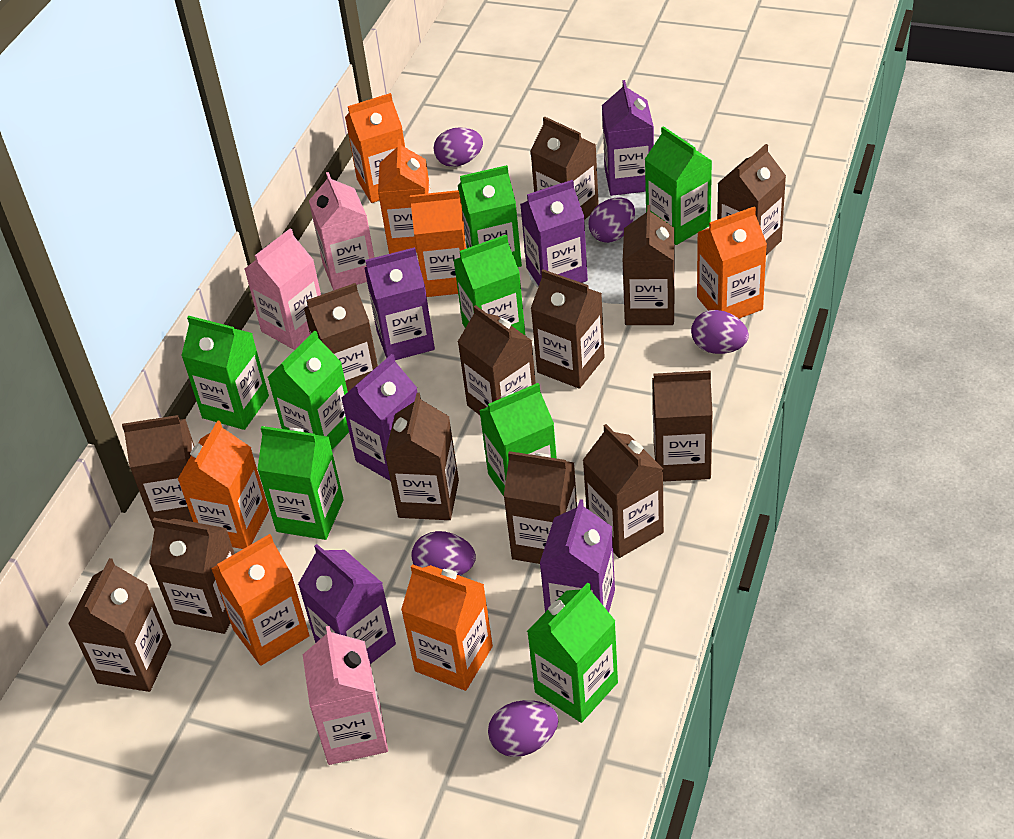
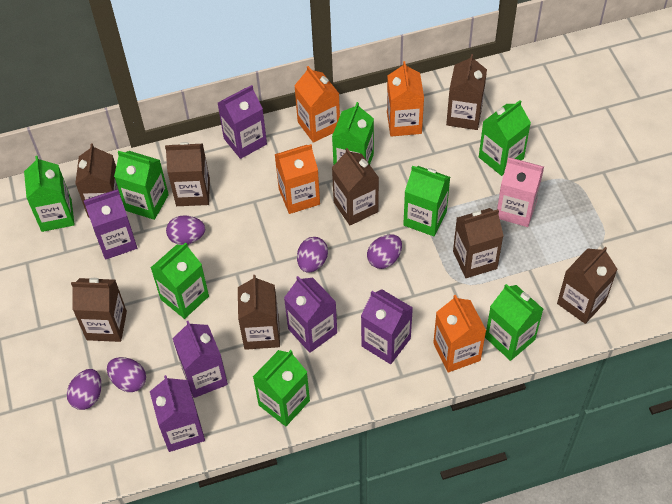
brown carton: [68,558,171,692] [122,415,195,528] [149,518,235,634] [304,283,378,392] [385,393,459,520] [458,305,536,415] [503,451,577,564] [530,116,599,220] [531,269,605,389] [583,424,664,558] [623,205,675,325] [652,371,713,482] [717,144,786,255] = 13 -> [71,278,127,342] [75,143,122,218] [165,142,210,206] [238,275,280,350] [332,148,379,225] [446,54,487,130] [453,208,503,278] [557,247,617,324] = 8
orange carton: [178,420,269,549] [211,534,310,666] [345,93,405,203] [378,139,431,254] [401,564,493,691] [410,190,467,297] [697,206,767,319] = 7 -> [275,144,320,214] [294,66,340,143] [387,61,424,137] [433,295,486,373] = 4
pink carton: [245,228,321,350] [303,626,388,765] [309,172,375,290] = 3 -> [497,158,544,227] = 1

